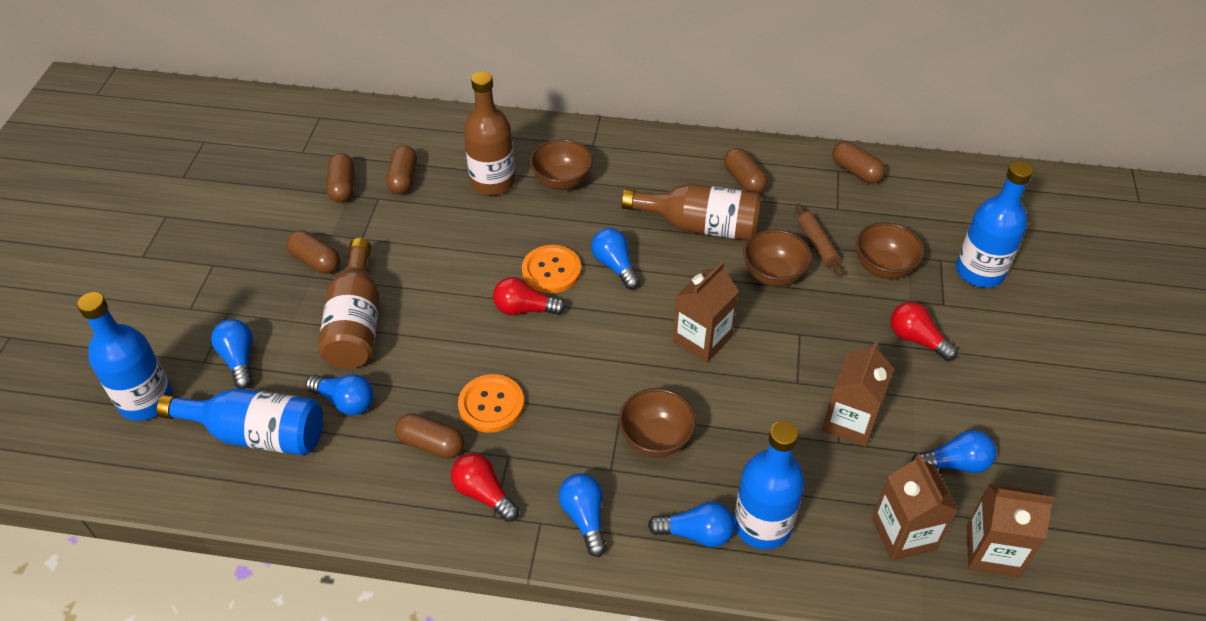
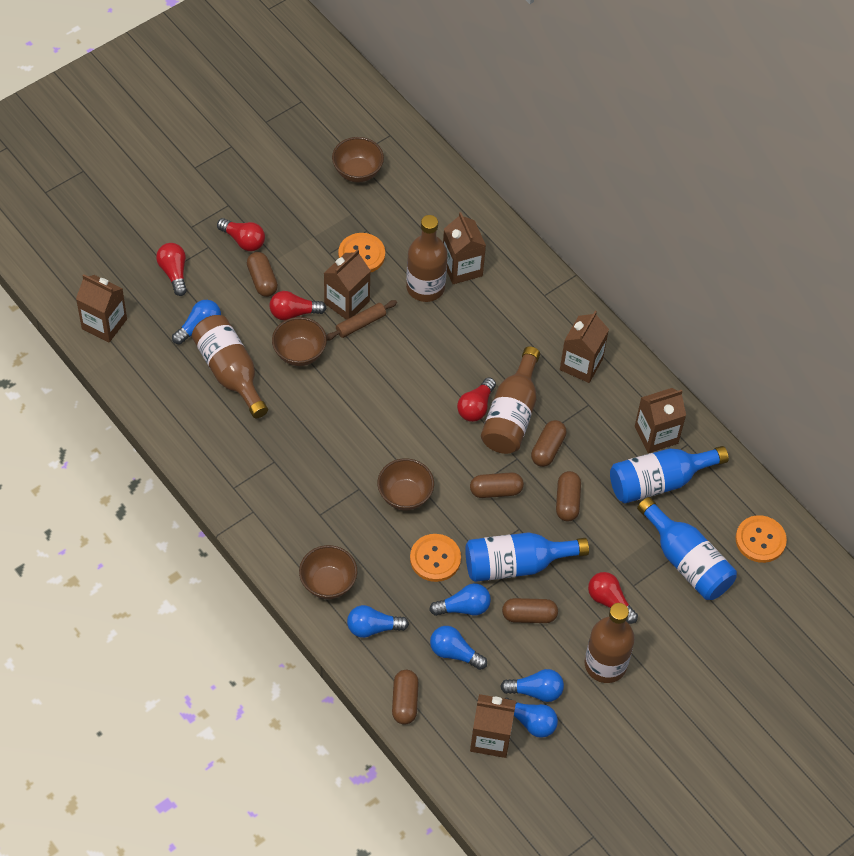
blue bottle: [77,292,173,421] [157,388,323,456] [734,421,805,550] [956,161,1033,288] = 4 -> [465,532,589,582] [610,446,729,503] [637,497,737,600] = 3
brown bottle: [318,238,379,369] [464,71,515,195] [622,184,762,240] = 3 -> [192,315,268,419] [406,215,448,302] [481,346,540,454] [585,603,635,683] = 4
brown carton: [673,262,739,363] [822,342,894,447] [872,454,958,561] [967,484,1055,577] = 4 -> [76,274,127,343] [324,249,371,320] [443,212,486,284] [470,694,516,758] [560,311,609,383] [635,388,686,453] = 6
orange button: [458,374,524,432] [522,245,581,293] = 2 -> [338,233,385,273] [410,534,461,582] [735,515,787,563] = 3
red light bulb: [451,453,519,522] [493,277,566,315] [891,302,958,361] = 3 -> [156,243,187,296] [217,218,265,251] [269,291,326,320] [457,377,496,422] [588,572,638,624] = 5

